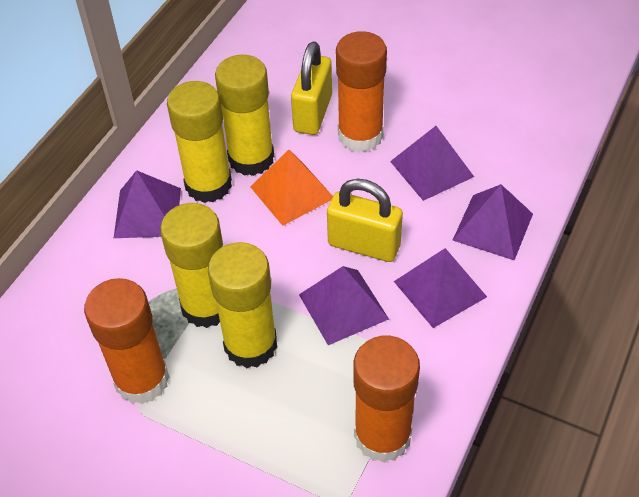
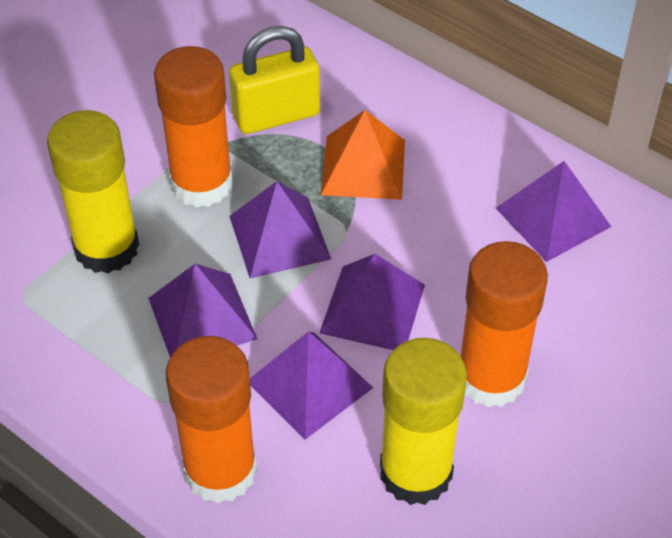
yellow glue stick: [160,203,223,328] [167,81,232,203] [208,242,277,368] [215,55,274,176] = 4 -> [47,110,139,273] [380,338,467,505] = 2
yellow padlock: [291,41,332,135] [327,179,403,262] = 2 -> [229,26,320,134] = 1

